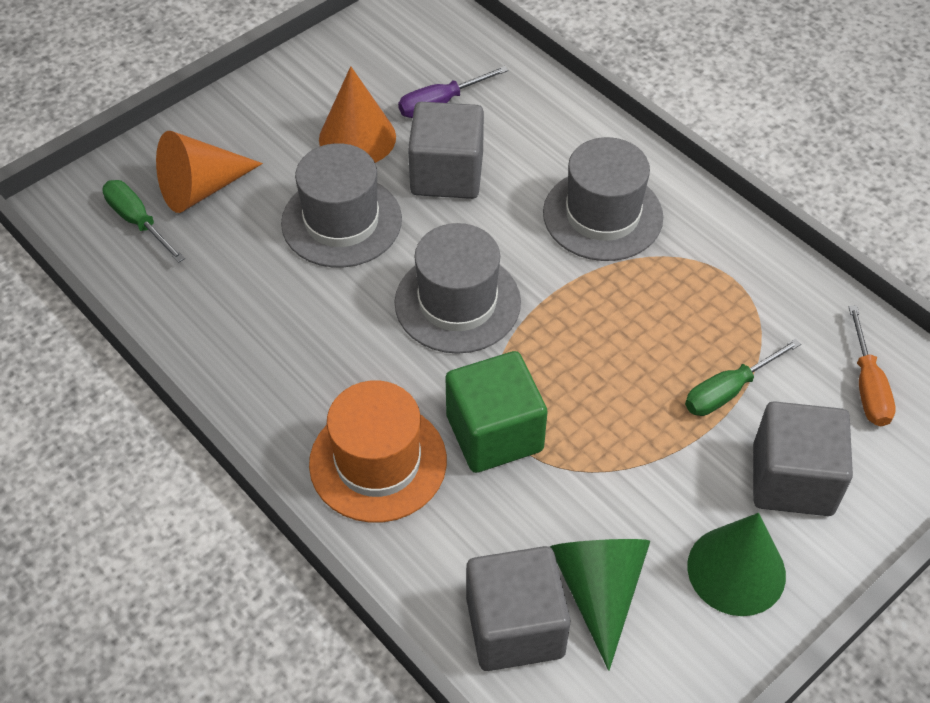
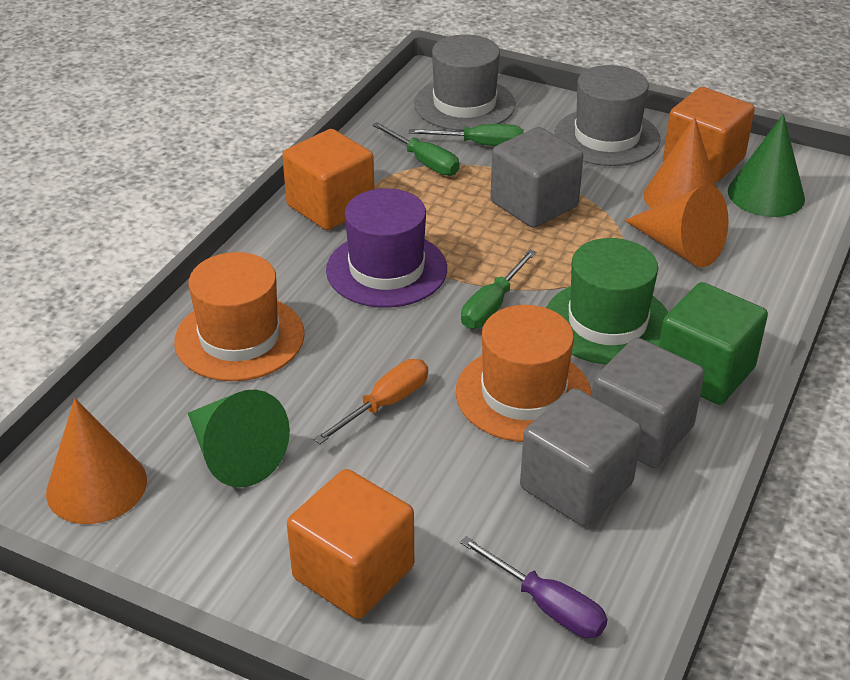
green hat: none = 0 -> [546,238,668,365] = 1
green screwdriver: [102,180,185,263] [685,338,801,416] = 2 -> [372,122,460,176] [409,124,524,146] [461,249,536,329] = 3
grey hat: [281,143,402,267] [395,223,521,354] [543,137,663,261] = 3 -> [414,34,516,131] [554,65,661,166] = 2
orange cone: [156,131,263,213] [319,66,396,163] = 2 -> [46,398,147,524] [624,185,729,267] [644,117,717,208] = 3
orange cube: none = 0 -> [282,129,374,230] [287,469,414,619] [663,87,755,182] = 3
orange hat: [309,380,447,523] = 1 -> [174,252,305,381] [456,305,592,442] = 2
purple hat: none = 0 -> [326,188,447,308] = 1

